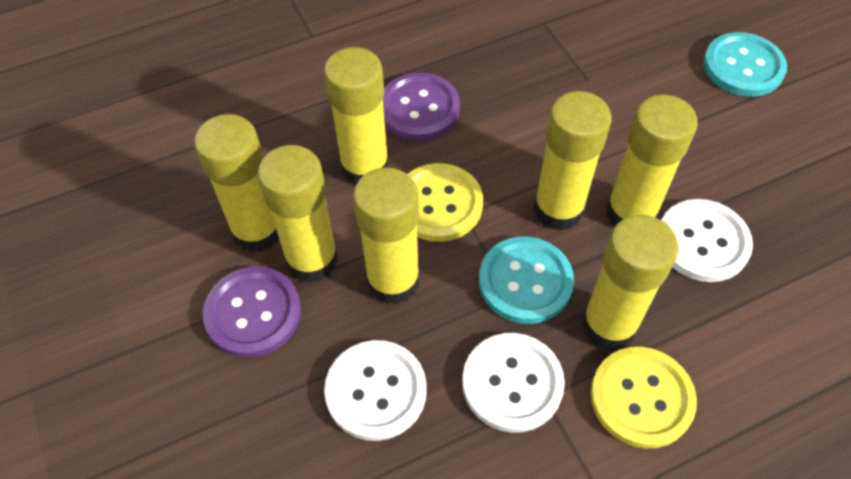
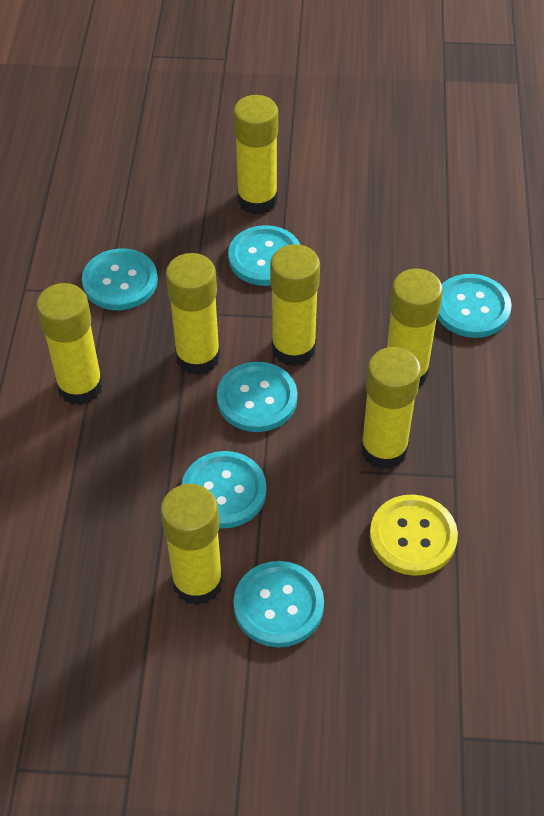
purple button: [203,267,301,357] [383,72,460,141] = 2 -> none = 0
turquoise button: [479,237,574,324] [703,32,787,97] = 2 -> [82,248,158,310] [182,451,267,529] [217,362,297,432] [228,225,301,286] [233,561,324,648] [437,274,512,338] = 6
white button: [324,340,427,441] [462,333,565,433] [661,199,753,282] = 3 -> none = 0
yellow button: [407,163,483,242] [591,347,697,448] = 2 -> [370,494,458,576] = 1

